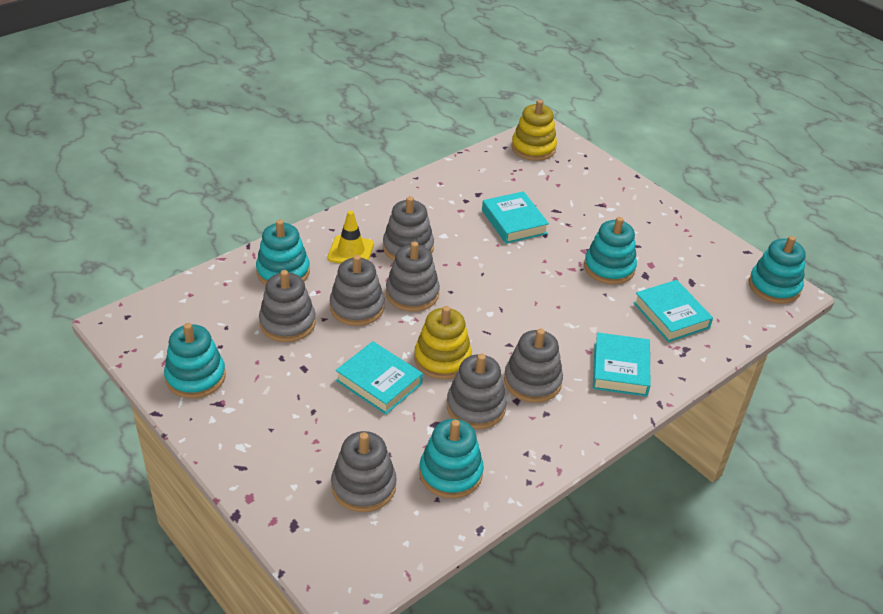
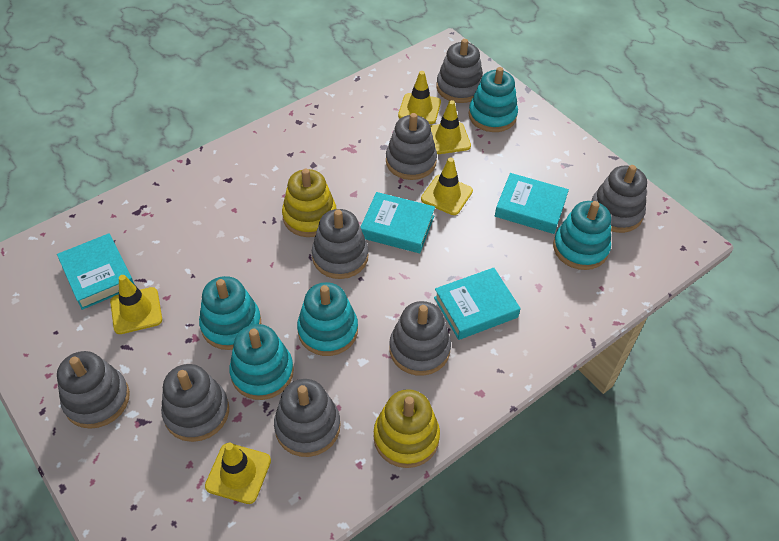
grey stacking toy: [259,270,316,342] [329,255,385,326] [331,431,396,512] [383,196,434,261] [386,241,440,312] [447,354,507,429] [504,329,563,403] = 7 -> [57,351,130,429] [161,364,229,442] [274,379,340,457] [312,209,368,279] [386,113,437,180] [389,301,451,376] [436,39,483,103] [592,165,647,233] = 8
yellow traffic cone: [328,211,374,264] = 1 -> [110,275,162,334] [205,442,271,504] [398,71,441,124] [421,157,473,215] [430,100,471,154] = 5

